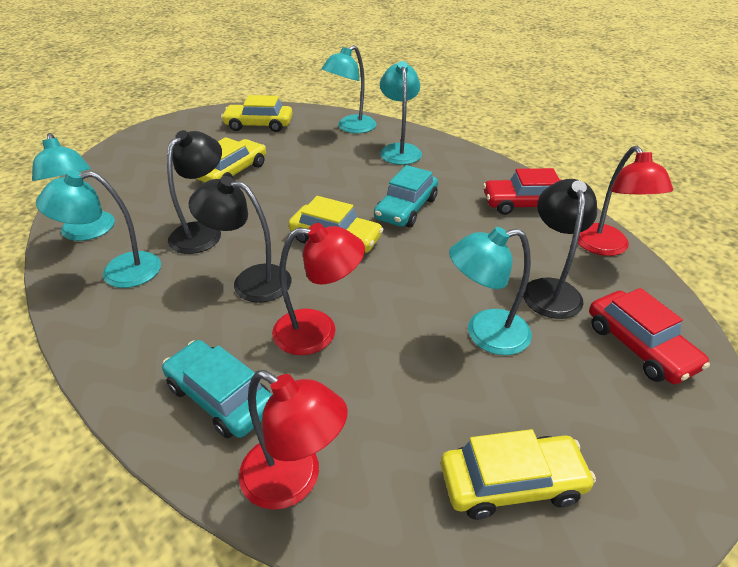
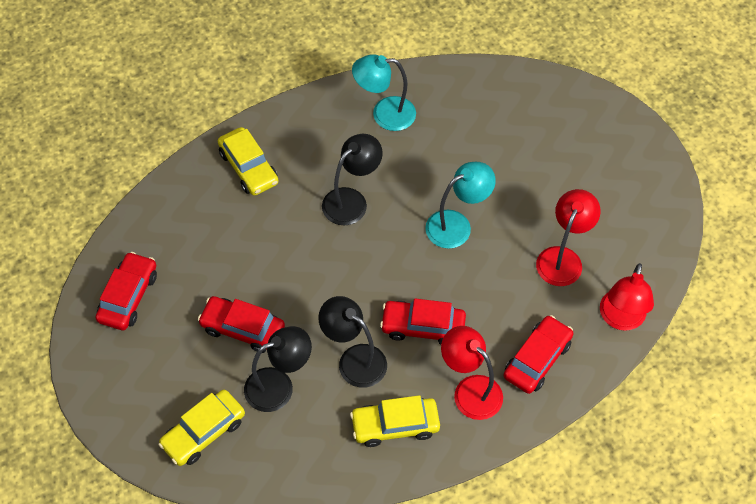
red car: [483,168,561,215] [589,288,710,384] = 2 -> [95,252,157,330] [198,296,285,353] [380,298,466,345] [504,315,573,394] = 4
turquoise car: [162,340,272,439] [374,165,438,227] = 2 -> none = 0
turquoise lamp: [32,133,115,241] [36,170,161,288] [321,45,376,133] [380,61,422,165] [449,227,532,355] = 5 -> [352,54,416,131] [425,162,496,249] = 2
yellow car: [196,137,266,182] [221,95,293,132] [289,196,384,253] [441,429,596,520] = 4 -> [158,390,245,466] [218,127,278,196] [350,395,440,447] = 3

